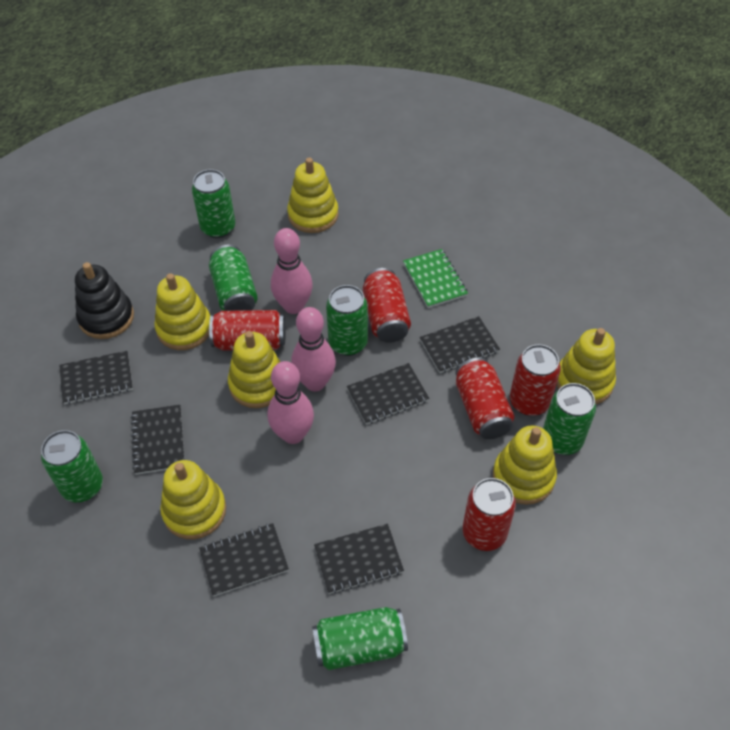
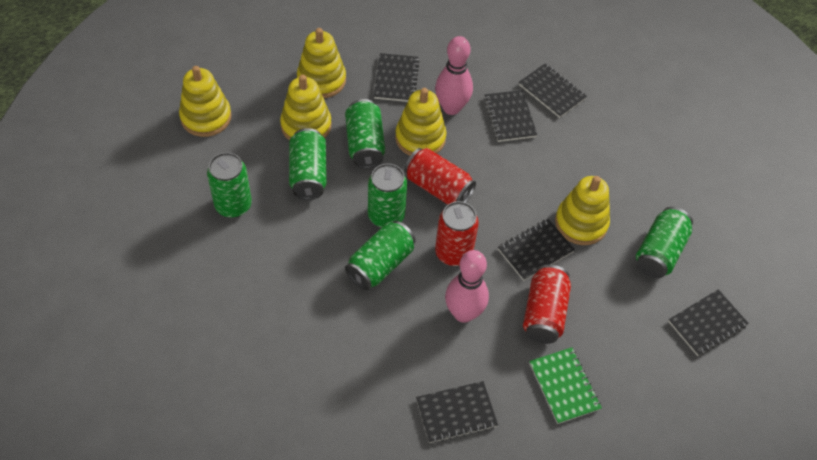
black stacking toy: [75,262,134,339] = 1 -> none = 0
pink bowling pin: [268,361,314,444] [271,228,313,314] [291,307,336,391] = 3 -> [435,36,473,115] [445,250,489,323] = 2
red can: [209,310,286,351] [363,268,411,343] [455,358,514,439] [463,478,516,551] [510,344,561,416] = 5 -> [404,148,476,205] [435,201,479,266] [523,265,571,344] = 3
yellow stacking toy: [154,273,210,350] [160,460,226,539] [228,331,280,408] [287,157,338,233] [493,425,557,505] [556,328,616,404] = 6 -> [179,66,231,137] [280,75,331,141] [297,28,346,98] [395,88,447,156] [555,176,610,245] = 5

